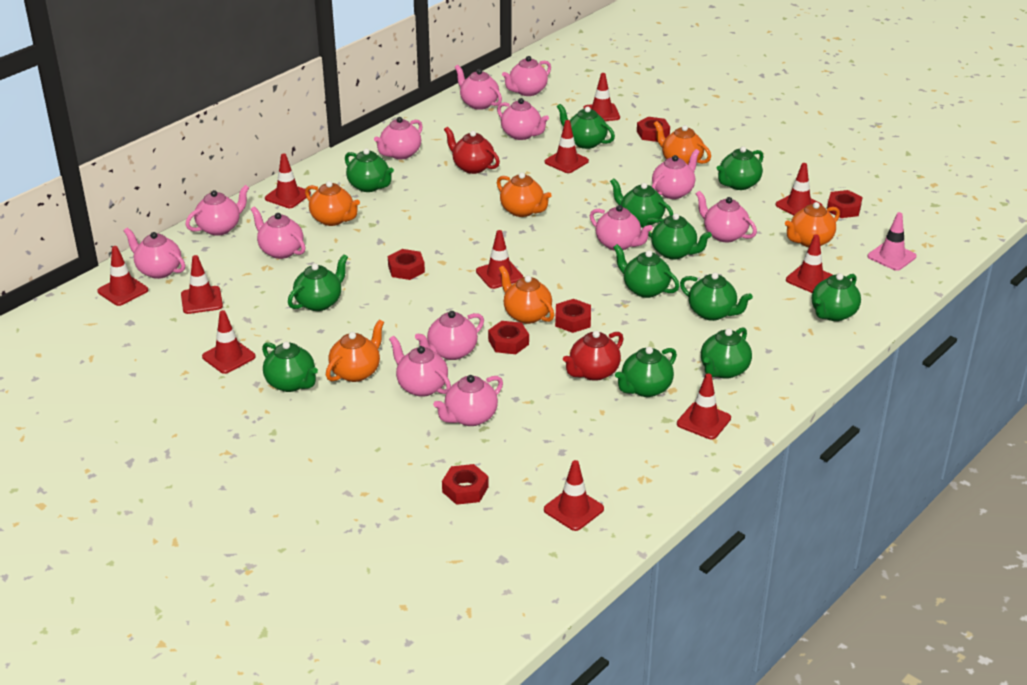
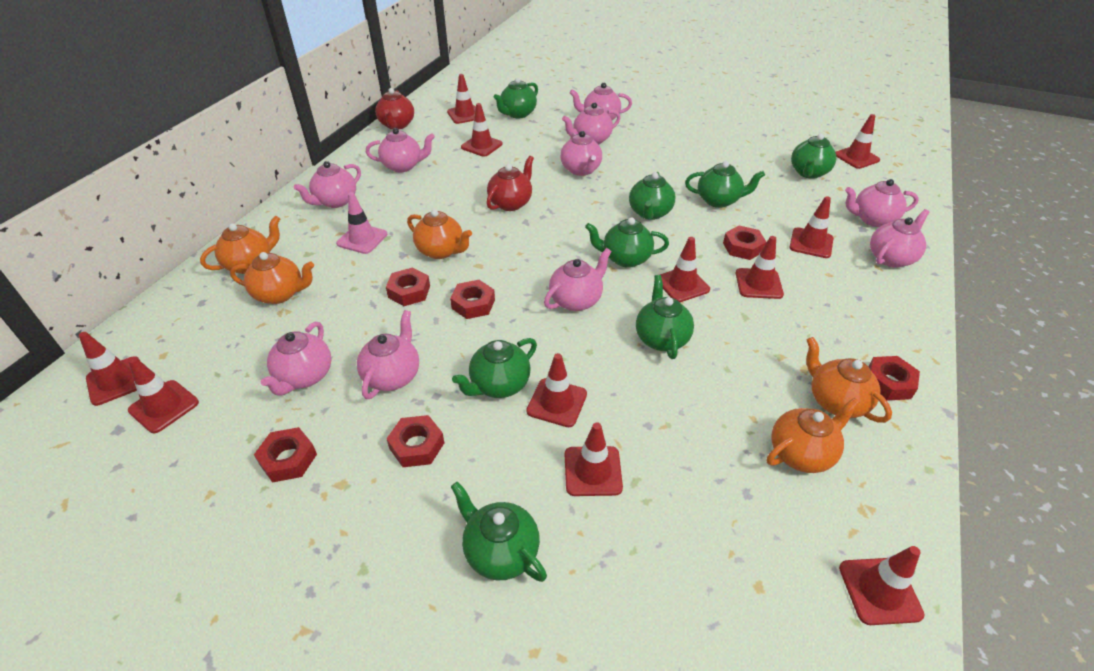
green teapot: [262,342,318,392] [288,254,348,311] [345,148,394,192] [557,104,615,149] [610,178,673,228] [613,244,680,298] [615,347,677,397] [643,213,712,259] [680,272,753,321] [701,327,752,379] [717,146,763,190] [812,273,861,321] = 12 -> [451,482,547,582] [452,338,537,398] [494,77,538,118] [585,217,669,268] [629,172,675,220] [636,275,694,359] [685,161,765,208] [791,134,837,179] = 8
orange teapot: [305,181,360,226] [326,319,384,382] [497,172,552,217] [499,266,554,324] [654,121,711,164] [785,202,840,247] = 6 -> [200,216,280,274] [230,252,314,304] [407,209,472,259] [767,398,860,473] [806,337,892,423] = 5
pink teapot: [124,228,185,279] [186,185,249,236] [250,206,306,259] [374,117,423,159] [389,336,451,397] [415,311,484,360] [433,375,503,426] [455,65,502,110] [497,98,549,140] [502,56,551,96] [590,205,653,251] [652,149,700,199] [696,191,757,242] = 13 -> [261,322,331,396] [294,161,361,208] [357,310,419,399] [366,128,435,172] [544,248,612,311] [560,131,602,176] [562,102,620,144] [570,83,632,120] [845,179,919,227] [870,209,929,268] = 10

